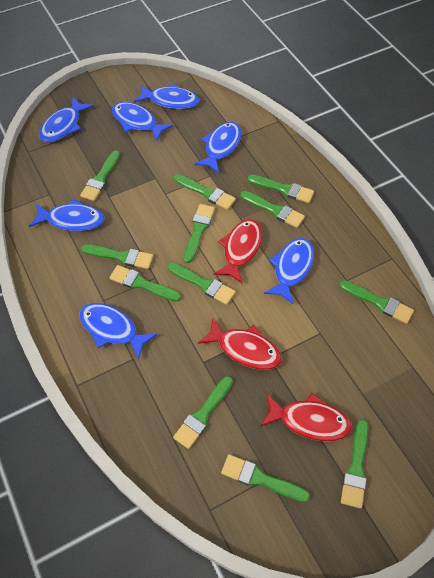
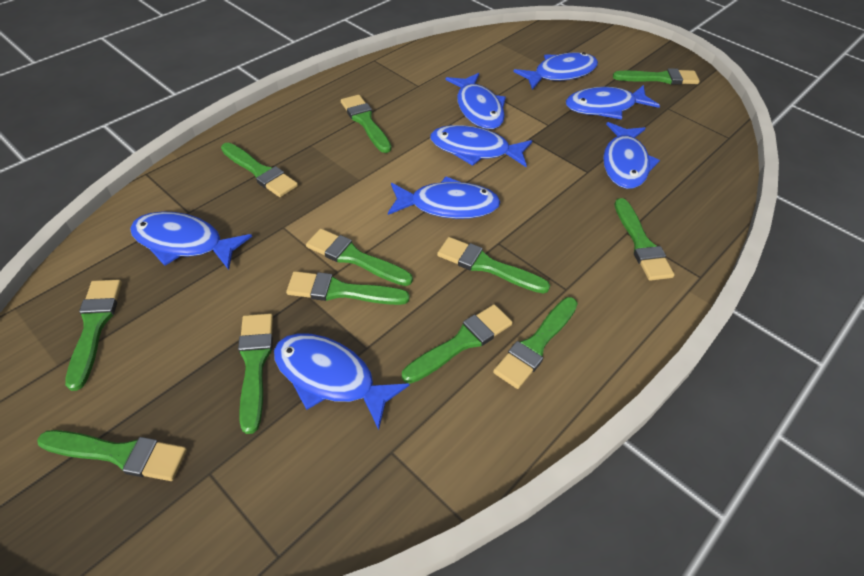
blue fish: [29,199,105,231] [39,97,94,143] [79,303,157,360] [112,102,173,141] [134,84,199,109] [194,122,241,173] [264,238,314,304] = 7 -> [130,211,252,270] [274,333,409,430] [388,176,500,219] [430,125,532,167] [445,73,506,129] [513,52,598,90] [566,85,660,119] [603,122,660,189] = 8
red fish: [198,317,282,370] [213,219,262,283] [260,393,352,441] = 3 -> none = 0

